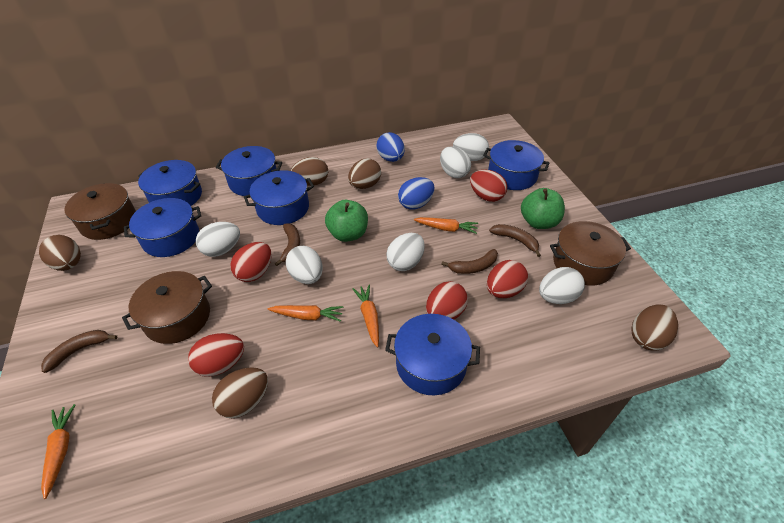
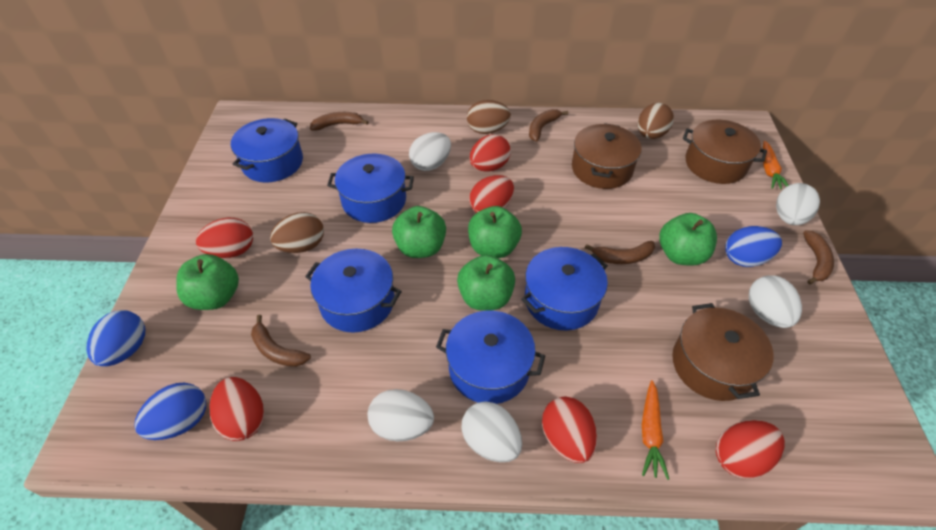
blue egg: [376,132,405,162] [398,177,435,210] = 2 -> [86,310,145,367] [134,383,206,440] [725,226,782,267] = 3
blue pot: [124,198,201,257] [138,160,202,206] [216,146,282,196] [244,170,314,225] [385,314,480,395] [483,140,550,190] = 6 -> [231,118,303,182] [305,249,402,333] [327,154,414,223] [436,311,545,404] [521,247,608,330] = 5
brown banana: [41,330,118,373] [275,223,300,266] [441,249,498,274] [489,224,541,257] = 4 -> [251,315,311,367] [310,112,369,131] [529,109,568,142] [585,241,655,264] [803,230,834,285] = 5
brown egg: [39,235,81,271] [212,367,268,419] [291,157,328,186] [348,158,381,189] [631,305,678,350] = 5 -> [270,212,324,253] [467,100,511,134] [638,103,674,139] = 3
green apple: [325,200,368,242] [521,188,565,229] = 2 -> [176,254,239,310] [392,206,446,258] [457,255,515,311] [468,206,522,258] [659,213,717,266] = 5
orange carrot: [41,404,75,499] [268,305,344,322] [352,285,379,347] [414,217,478,234] = 4 -> [642,380,669,480] [763,141,789,189] = 2
red egg: [188,333,244,377] [230,242,272,282] [426,281,468,320] [470,170,507,202] [487,260,528,298] = 5 -> [196,218,253,258] [209,377,264,441] [469,175,514,213] [470,134,511,172] [542,397,597,463] [716,420,785,479] = 6
white egg: [196,222,240,257] [286,246,323,284] [386,233,425,271] [440,146,471,178] [453,133,489,161] [539,267,585,304] = 6 -> [367,389,434,441] [409,132,451,171] [461,401,522,462] [749,275,802,328] [776,183,820,225] = 5

